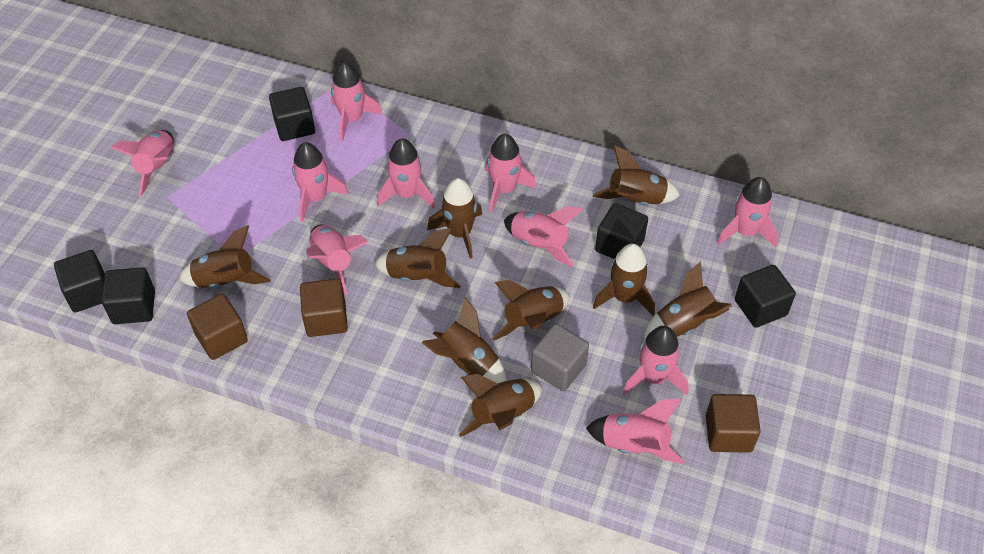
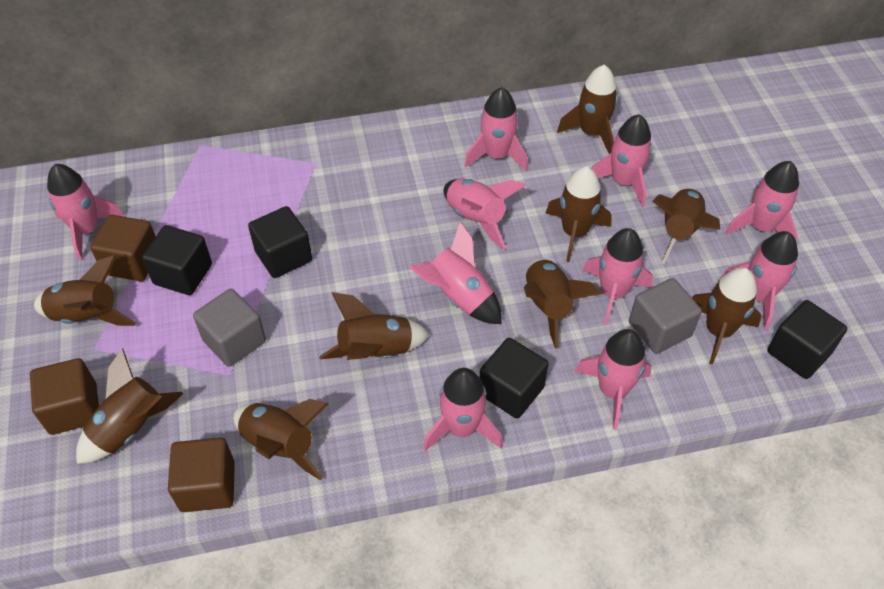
black cube: [54,250,105,313] [102,267,155,324] [269,87,315,141] [595,203,648,259] [735,265,796,328] = 5 -> [142,225,212,295] [248,206,312,278] [480,338,549,419] [767,300,847,379] = 4
grey cube: [531,324,589,391] = 1 -> [193,289,266,367] [629,278,702,354] = 2

